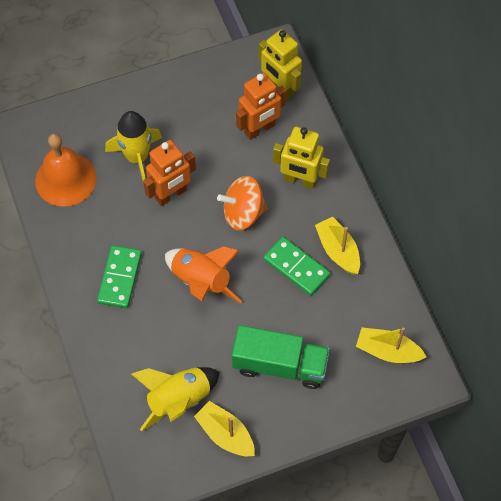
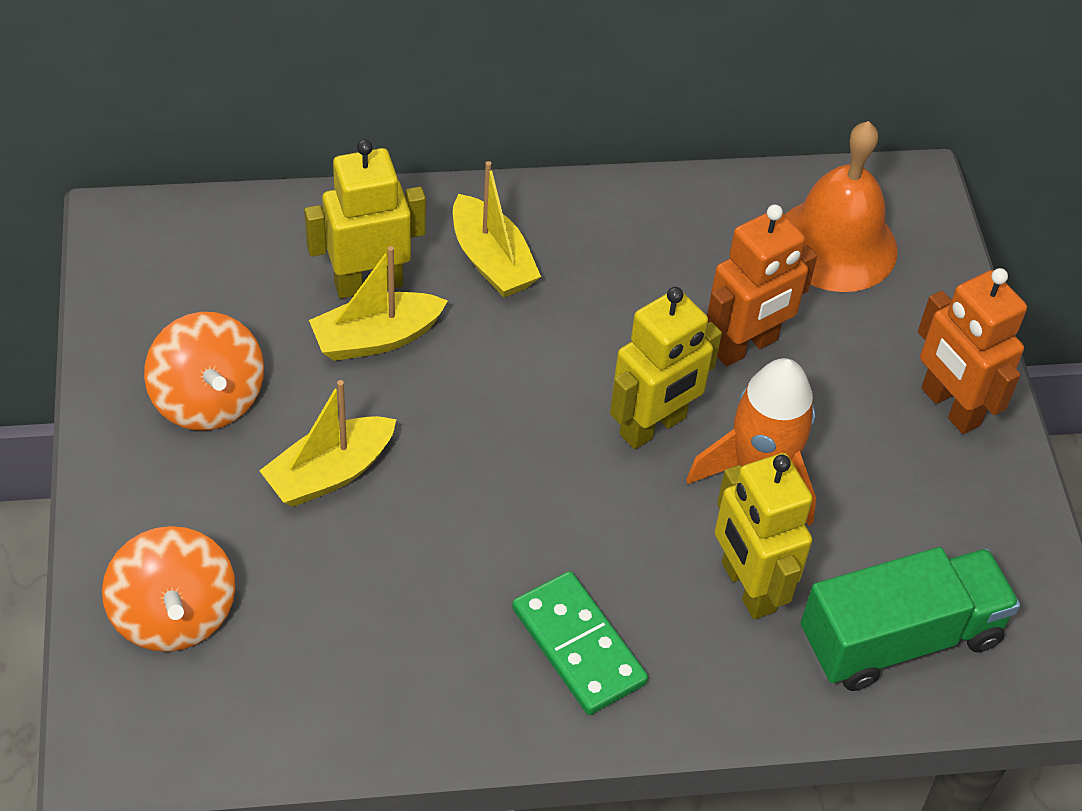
green domino: [97,245,142,308] [264,237,330,296] = 2 -> [512,571,648,715] = 1
orange spinning top: [217,176,268,230] = 1 -> [102,526,235,652] [144,312,264,430] = 2
yellow robot: [259,29,302,100] [273,127,330,189] = 2 -> [304,139,426,299] [610,287,722,449] [715,453,813,619] = 3
yellow rocket: [105,111,162,180] [132,367,220,431] = 2 -> none = 0

